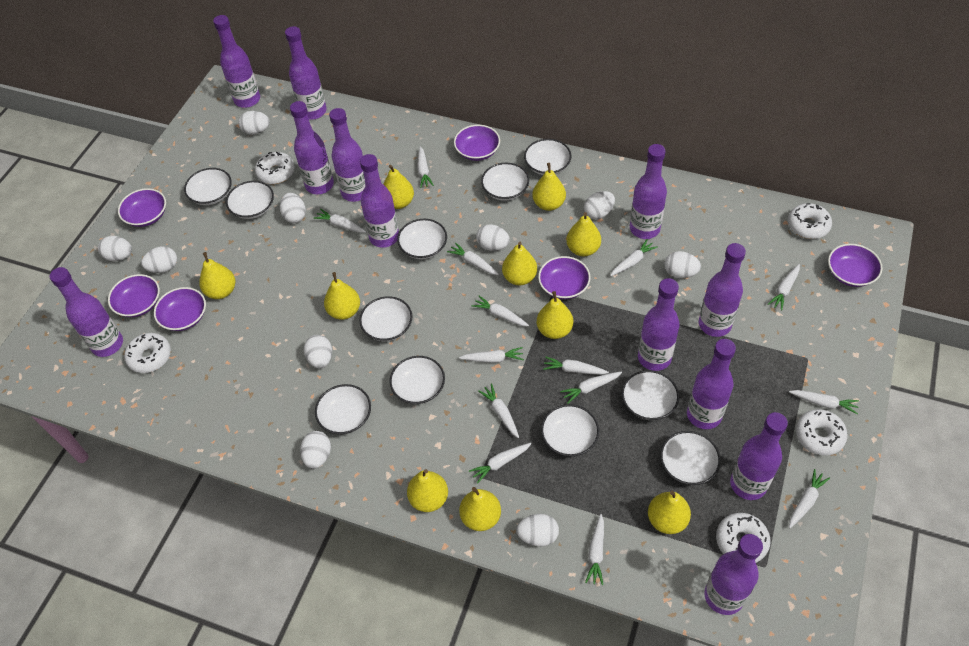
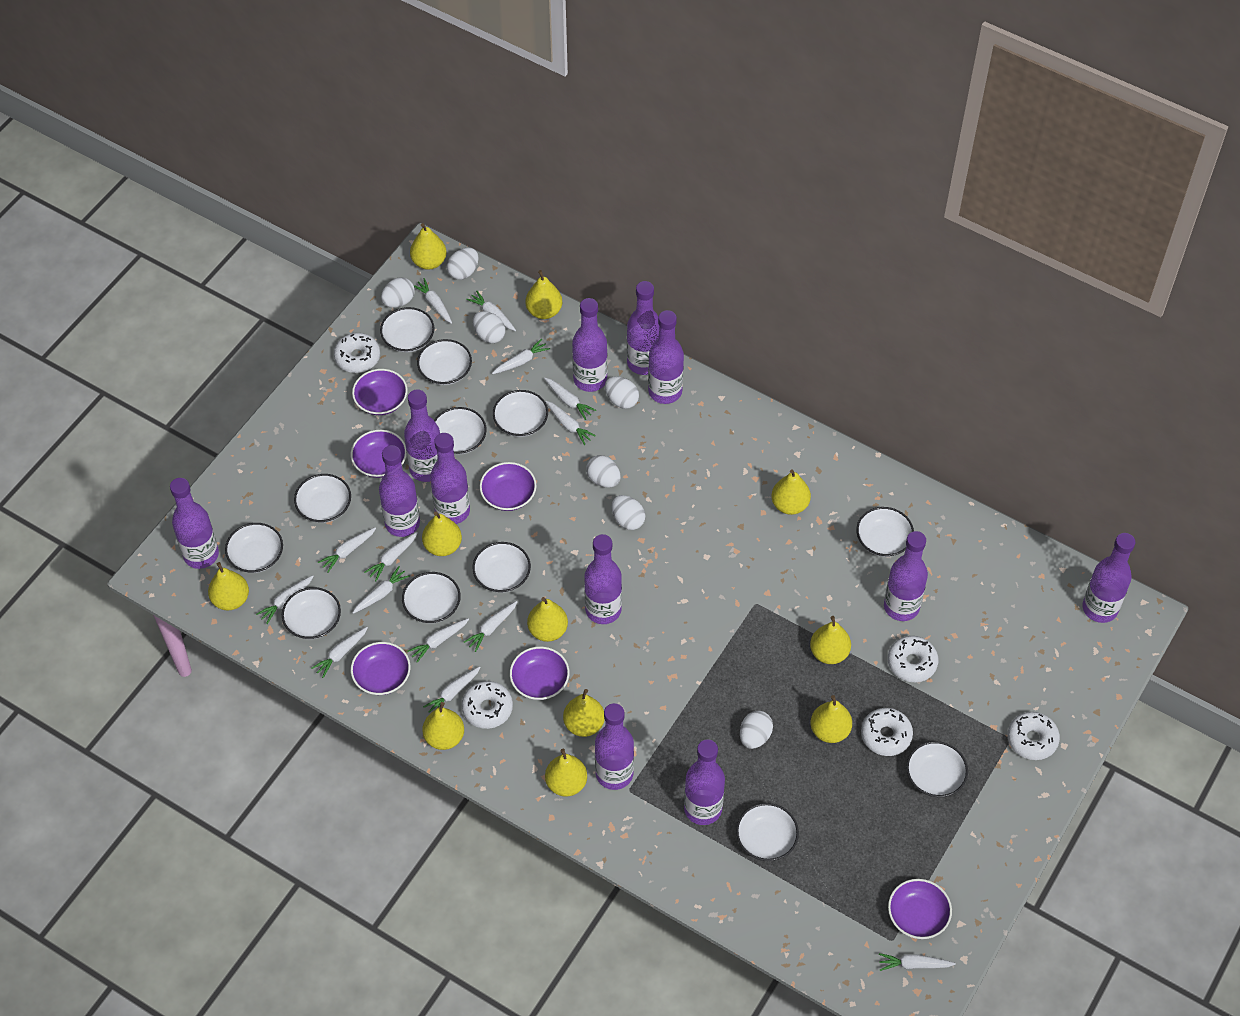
white bowl: [184,168,232,205] [226,181,274,219] [315,384,371,434] [359,296,412,341] [390,356,445,404] [397,219,447,259] [481,163,529,201] [524,139,572,175] [541,404,599,456] [622,370,679,420] [660,431,721,485] = 11 -> [225,523,283,573] [282,587,341,639] [294,474,351,523] [380,307,434,353] [402,572,461,623] [417,339,472,385] [434,407,487,455] [473,542,531,593] [493,390,548,437] [736,803,799,861] [856,507,914,557] [906,741,968,797] = 12
white egg: [98,236,132,261] [141,246,177,273] [238,111,270,135] [280,193,306,223] [300,431,331,469] [304,335,332,368] [476,224,510,251] [516,514,559,546] [584,191,615,219] [665,251,701,278] = 10 -> [381,278,415,308] [447,248,478,280] [473,311,505,343] [586,455,620,488] [605,376,639,409] [612,495,645,530] [740,711,773,749] = 7
yellow pear: [199,252,235,299] [324,272,360,320] [383,165,414,209] [407,469,448,512] [459,487,501,531] [502,241,537,285] [532,163,566,211] [537,291,573,339] [566,212,601,256] [648,491,691,534] = 10 -> [208,562,249,610] [410,223,447,270] [422,511,462,556] [423,702,464,750] [526,270,562,319] [527,597,568,642] [545,749,587,797] [563,689,605,737] [771,470,811,515] [810,616,851,664] [811,695,852,743] = 11

